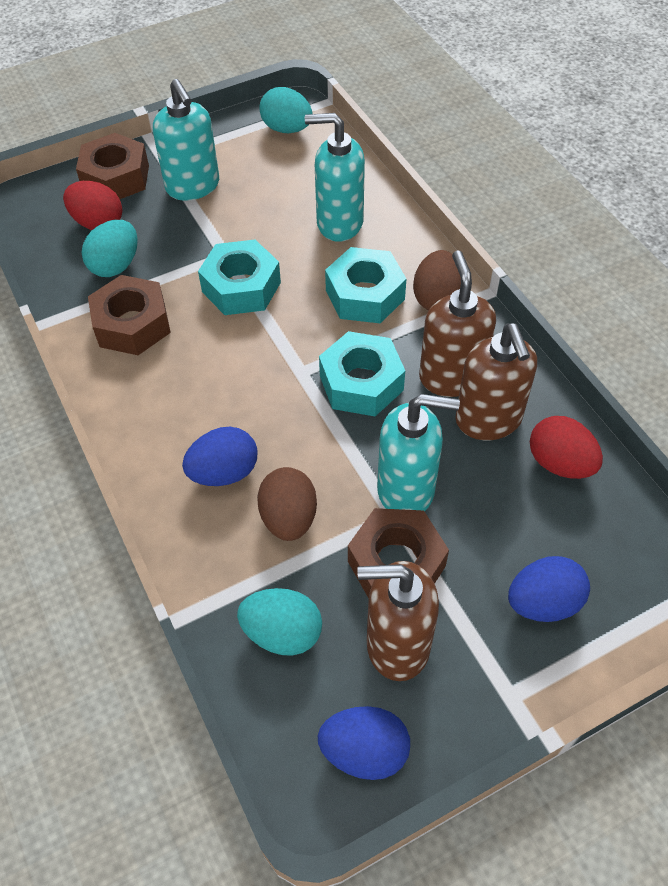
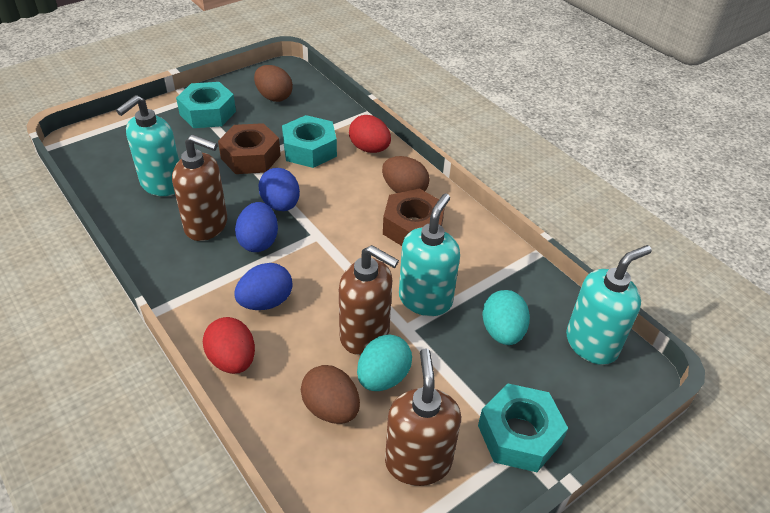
brown egg: [257,467,317,541] [413,250,461,310] = 2 -> [254,65,293,102] [301,365,360,424] [382,156,429,193] = 3
brown nut: [76,133,149,199] [88,275,171,355] [348,508,449,598] = 3 -> [218,123,281,174] [383,188,445,246] = 2
turquoise egg: [82,220,138,277] [237,588,322,656] [259,87,313,133] = 3 -> [357,334,412,391] [482,290,530,345] = 2

